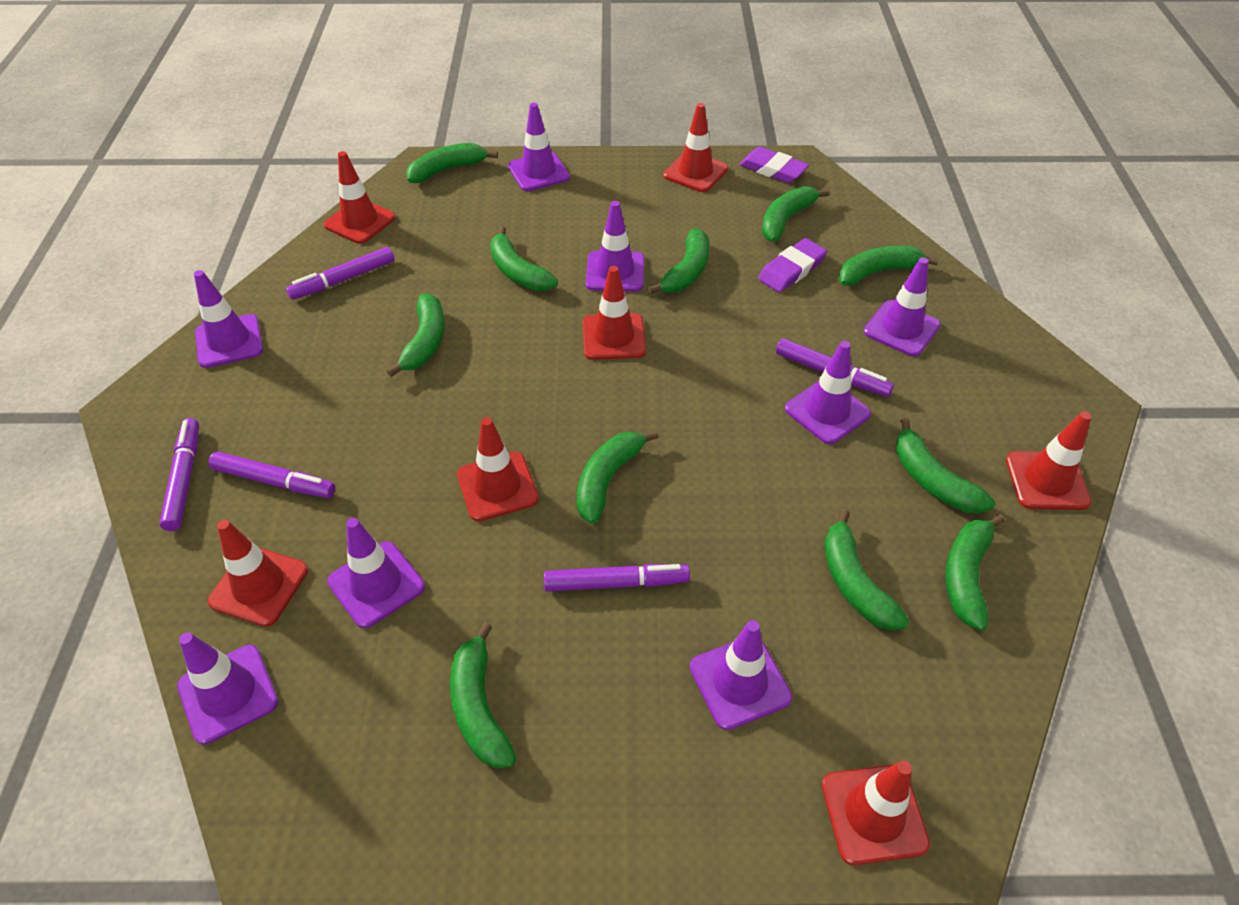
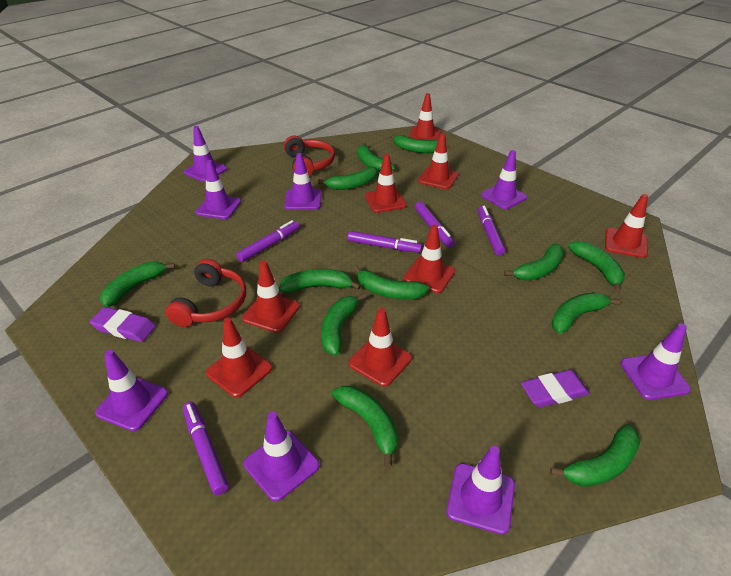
green banana: [387,294,445,377] [406,143,498,183] [450,622,516,768] [490,226,558,291] [576,430,659,524] [648,228,709,295] [762,186,830,242] [824,509,909,630] [839,245,939,286] [896,418,995,514] [946,514,1005,630] = 11 -> [100,261,175,307] [279,269,361,293] [318,167,378,190] [321,293,366,356] [332,386,398,468] [353,265,429,299] [357,142,395,172] [390,134,438,153] [504,244,564,281] [550,424,640,487] [552,292,620,334] [568,241,625,293] = 12
red headphones: none = 0 -> [166,259,246,327] [284,136,335,176] = 2
red traffic cone: [208,520,308,627] [324,151,396,244] [457,417,539,522] [583,266,646,360] [663,103,728,192] [822,761,930,865] [1006,411,1092,510] = 7 -> [206,318,272,397] [242,260,300,333] [348,308,412,387] [365,154,407,213] [404,225,455,293] [409,93,441,140] [418,133,458,189] [605,194,648,258] = 8

